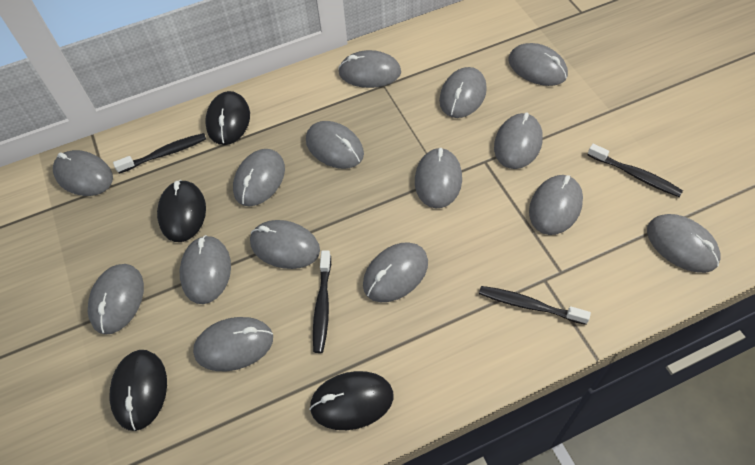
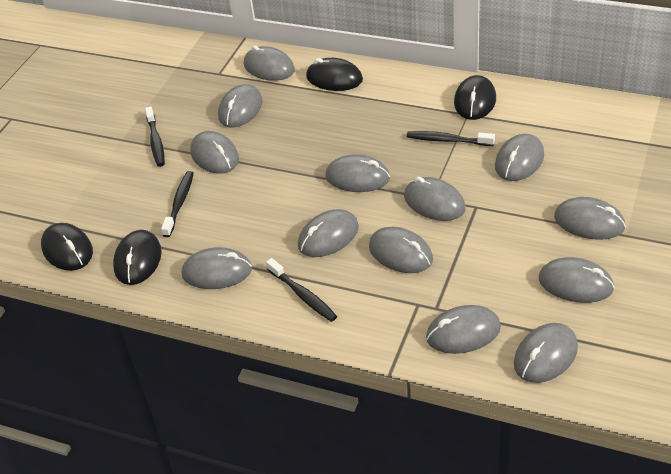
grey mouse: [53,150,113,196] [88,264,144,335] [180,235,231,304] [193,317,273,371] [233,149,285,206] [250,220,320,269] [306,121,364,169] [338,50,401,88] [363,242,428,302] [415,148,462,208] [439,67,487,118] [494,113,543,169] [509,43,568,86] [529,175,583,235] [647,214,720,273] = 15 -> [182,247,252,289] [190,131,239,174] [218,84,263,128] [244,45,295,81] [298,209,359,257] [325,154,390,192] [369,227,433,273] [404,177,466,221] [426,305,501,354] [495,134,544,181] [514,323,578,383] [539,257,615,303] [554,197,626,240] = 13

